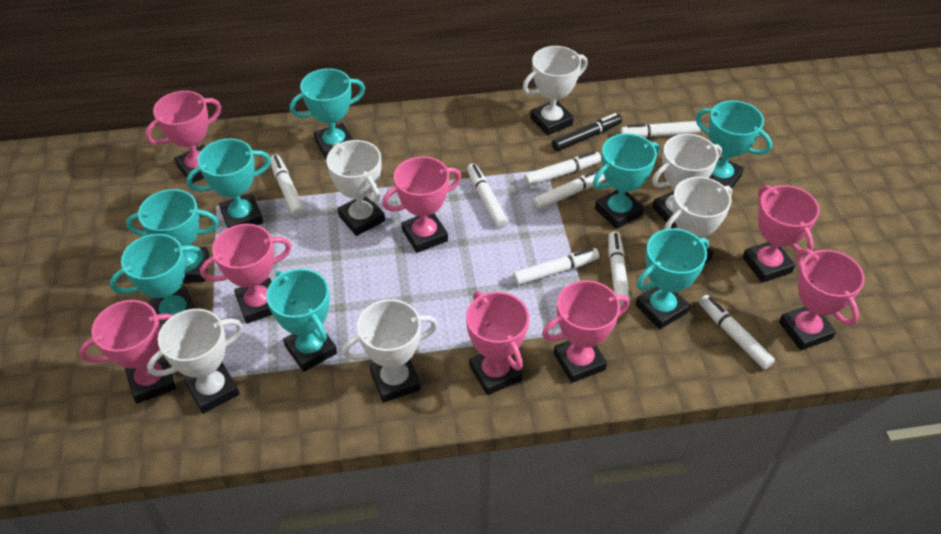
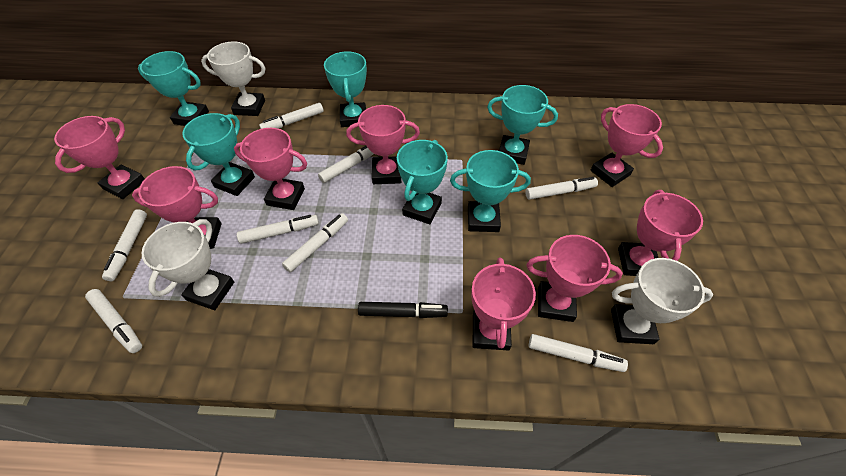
turquoise trophy: [110,234,204,329] [126,189,219,283] [186,138,271,228] [266,269,337,372] [290,68,365,159] [593,133,660,229] [635,228,709,329] [696,101,772,188] = 8 -> [138,51,209,126] [182,113,255,196] [324,52,367,127] [397,140,448,224] [450,150,531,232] [487,85,558,165] = 6
white trophy: [147,309,243,414] [326,140,385,236] [342,299,438,402] [523,46,588,136] [652,134,722,228] [664,177,732,263] = 6 -> [141,219,234,310] [201,42,265,116] [611,258,713,344] = 3

